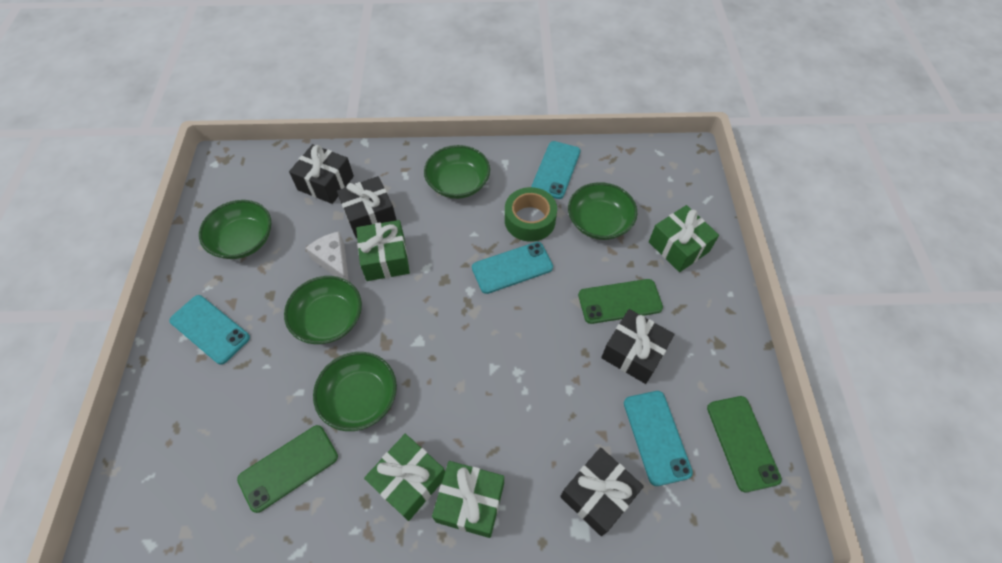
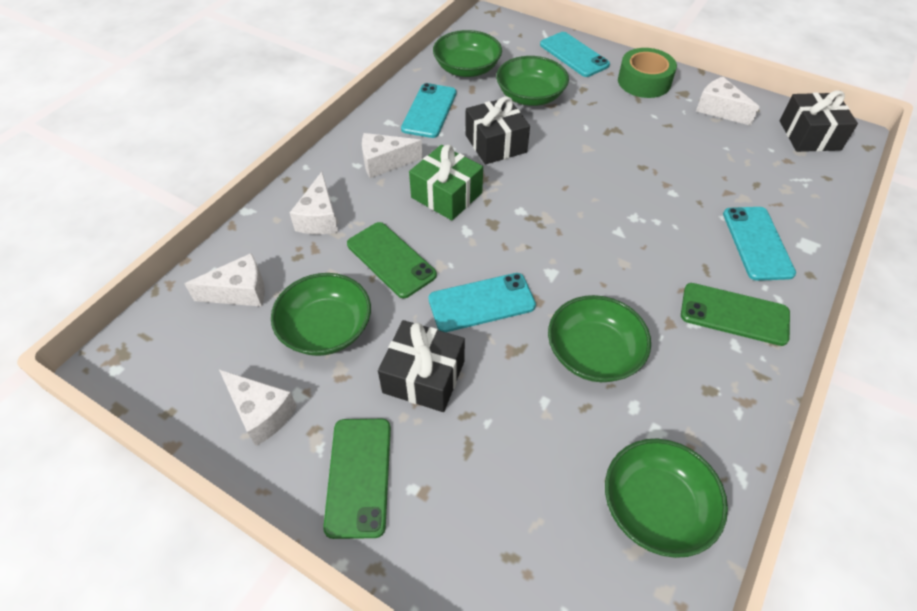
black gift: [289,144,354,204] [337,176,397,238] [560,447,644,536] [601,309,675,384] = 4 -> [378,320,465,412] [465,96,530,164] [780,91,858,152] = 3
green gift: [356,220,410,281] [364,434,445,521] [432,461,504,538] [649,205,719,272] = 4 -> [409,145,483,220] = 1
white cheese: [306,231,349,281] = 1 -> [185,253,265,307] [219,370,297,446] [290,172,338,234] [362,133,423,178] [696,77,759,126] = 5

